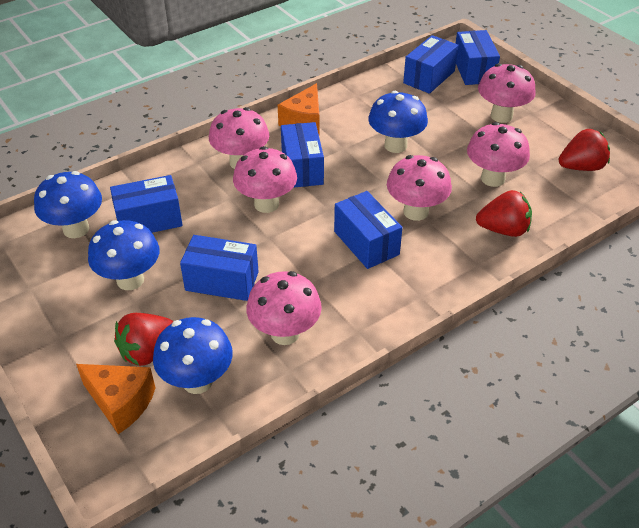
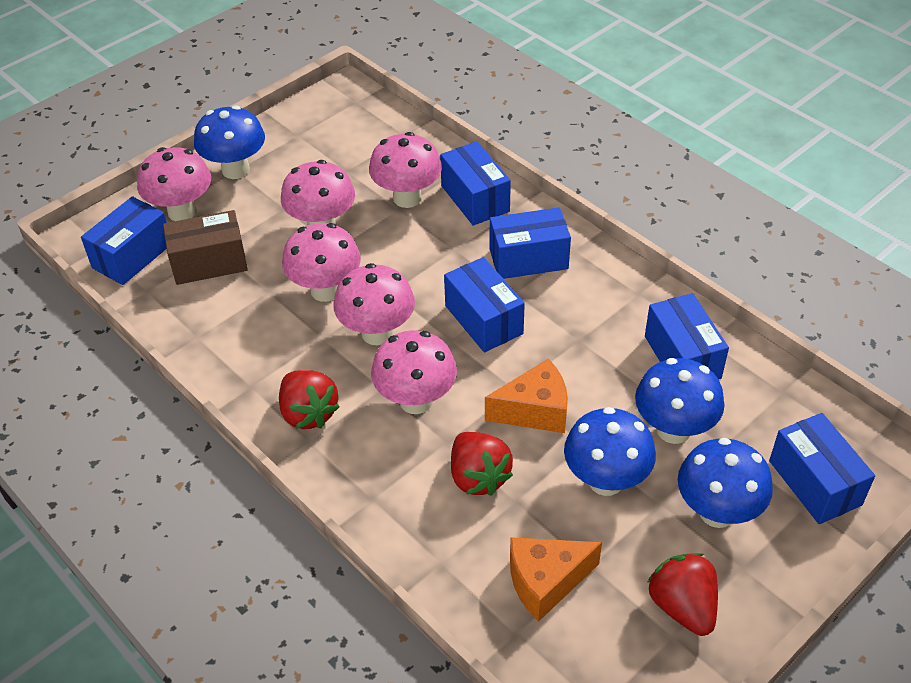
brown box: none = 0 -> [163,210,248,285] = 1

